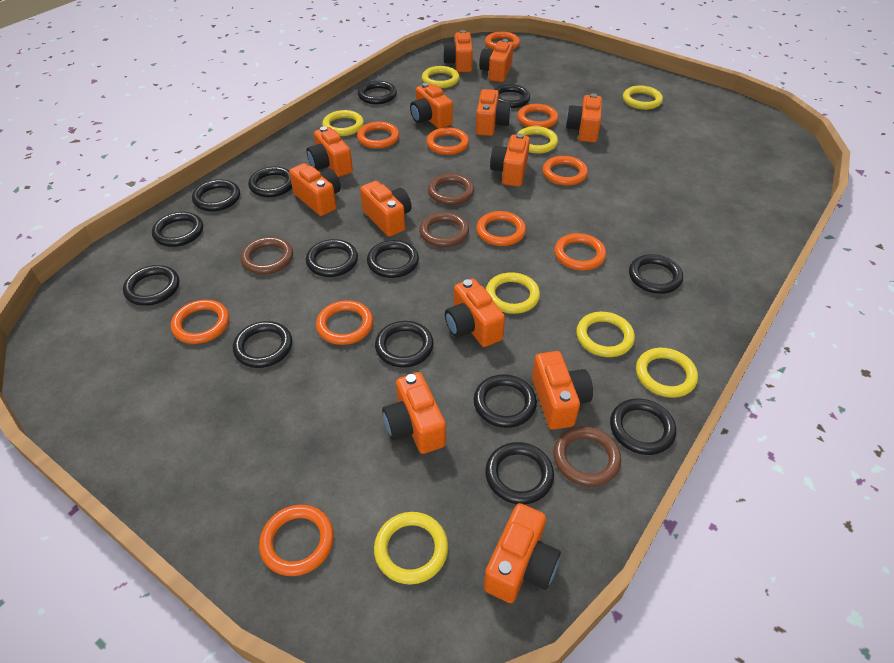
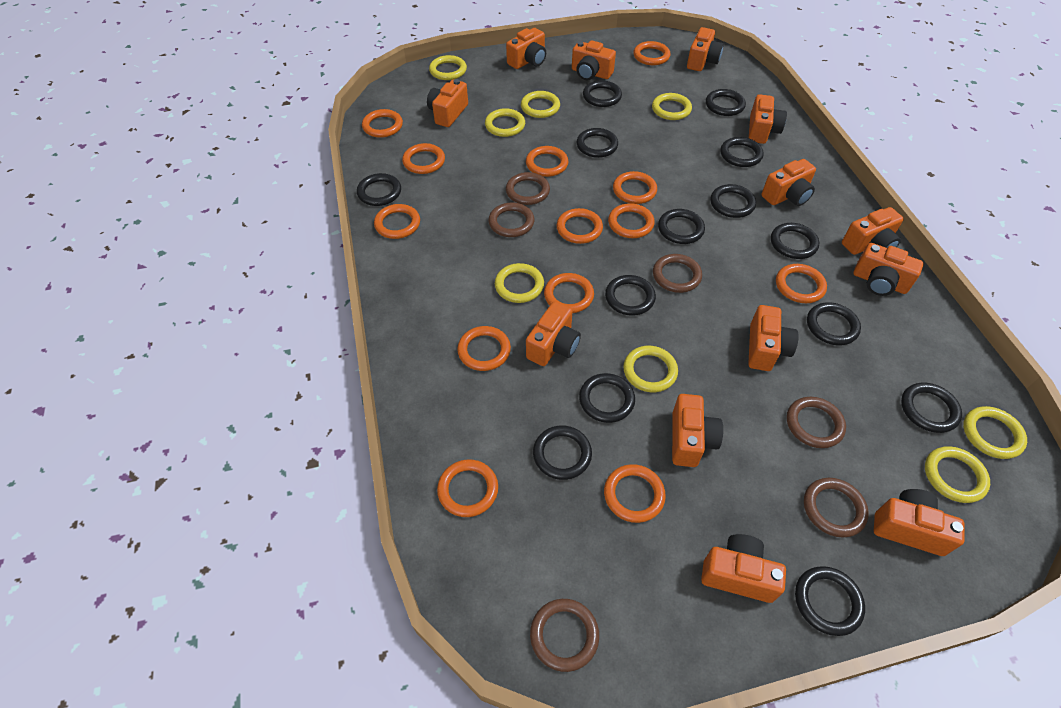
brown ring: [241,237,293,274] [419,212,469,247] [428,173,474,205] [553,426,621,487] = 4 -> [488,203,534,237] [506,172,550,205] [530,599,599,672] [653,254,702,293] [787,397,846,448] [804,478,869,537] = 6
orange ring: [171,300,229,344] [259,505,334,576] [316,300,373,345] [357,122,399,149] [426,127,469,155] [476,211,526,246] [485,31,520,50] [517,104,558,128] [542,156,588,186] [554,233,606,270] = 10 -> [362,109,403,138] [374,204,420,239] [402,143,445,174] [437,459,498,517] [457,326,511,371] [526,146,569,177] [544,273,594,313] [556,208,603,244] [604,464,666,523] [608,203,655,238] [613,171,657,204] [633,41,670,65] [776,264,827,303] = 13

